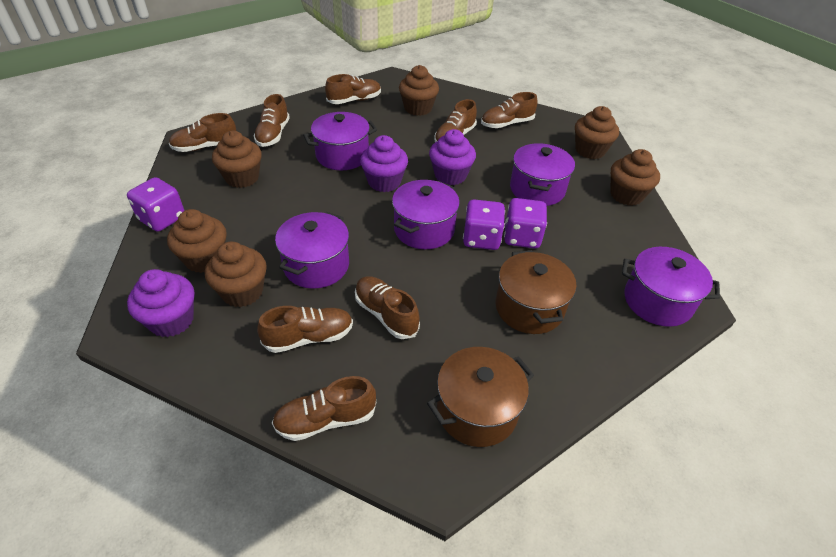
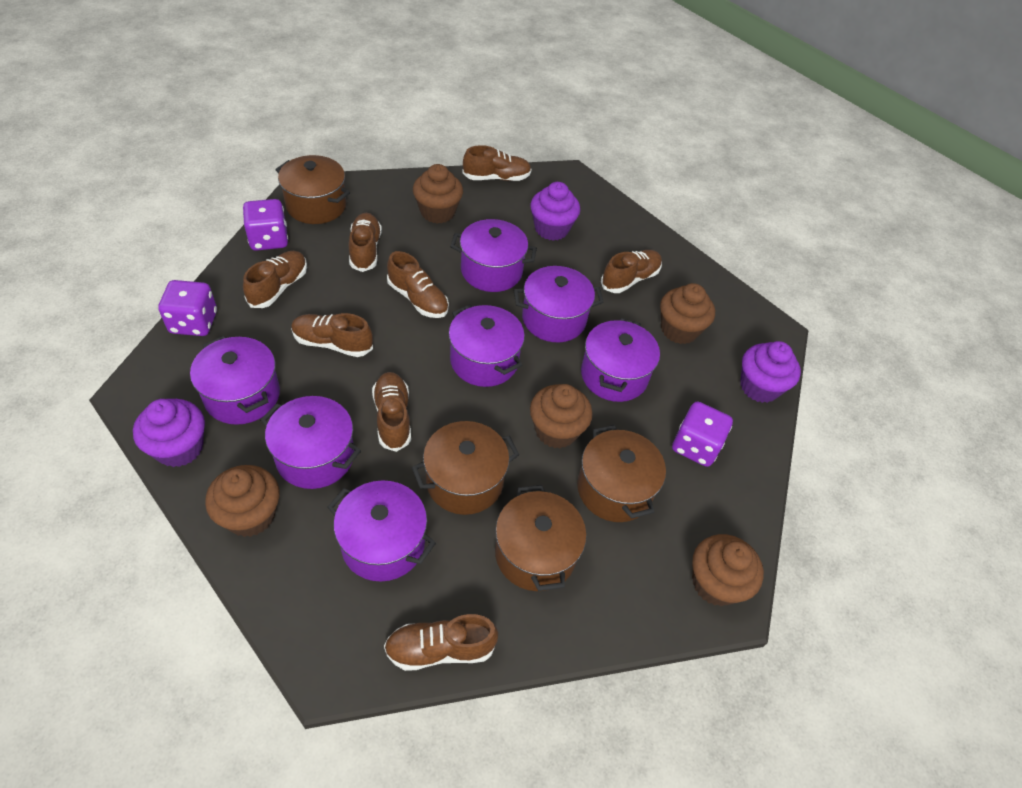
brown cupcake: [167,209,227,273] [205,242,267,307] [212,131,262,188] [399,65,439,116] [575,106,619,159] [610,149,660,206] = 6 -> [205,465,280,537] [413,164,463,224] [530,384,593,448] [660,283,715,344] [692,534,764,606] = 5
brown pot: [427,347,534,447] [496,250,576,334] = 2 -> [276,155,350,224] [412,421,519,515] [495,485,586,591] [577,425,666,522] = 4
purple pot: [275,212,349,289] [303,112,377,170] [392,180,460,249] [510,143,575,206] [622,247,720,327] = 5 -> [190,336,280,425] [261,396,361,489] [327,480,436,582] [449,304,525,387] [450,219,537,292] [514,266,604,342] [581,318,660,402] = 7

